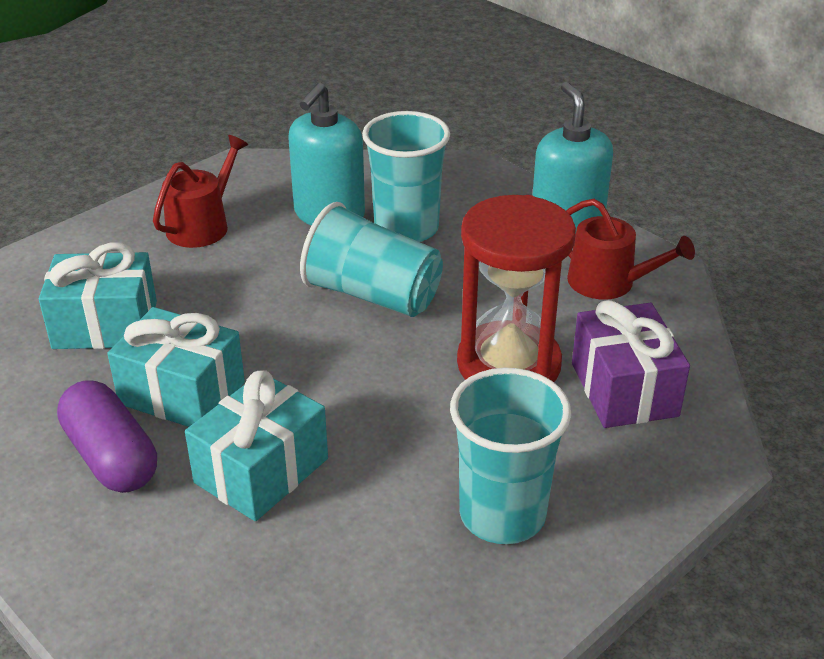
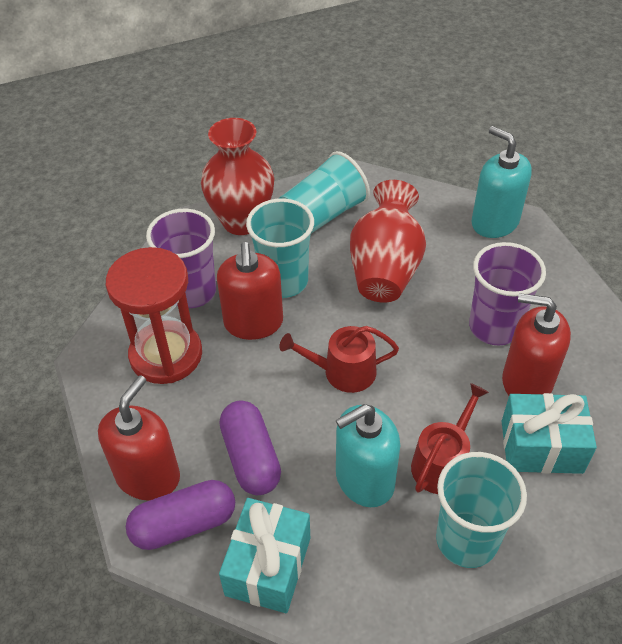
purple capsule: [57,380,157,493] = 1 -> [126,480,235,550] [219,401,281,495] = 2
purple cup: none = 0 -> [146,209,216,308] [469,242,546,345] = 2
purple gift: [572,300,690,428] = 1 -> none = 0
red soap dispenser: none = 0 -> [98,375,180,501] [217,242,283,340] [502,293,571,396] = 3
red vase: none = 0 -> [201,118,274,235] [350,180,426,303] = 2
turquoise gift: [39,242,157,349] [107,307,245,427] [185,370,328,521] = 3 -> [219,498,310,613] [501,393,597,474] = 2

